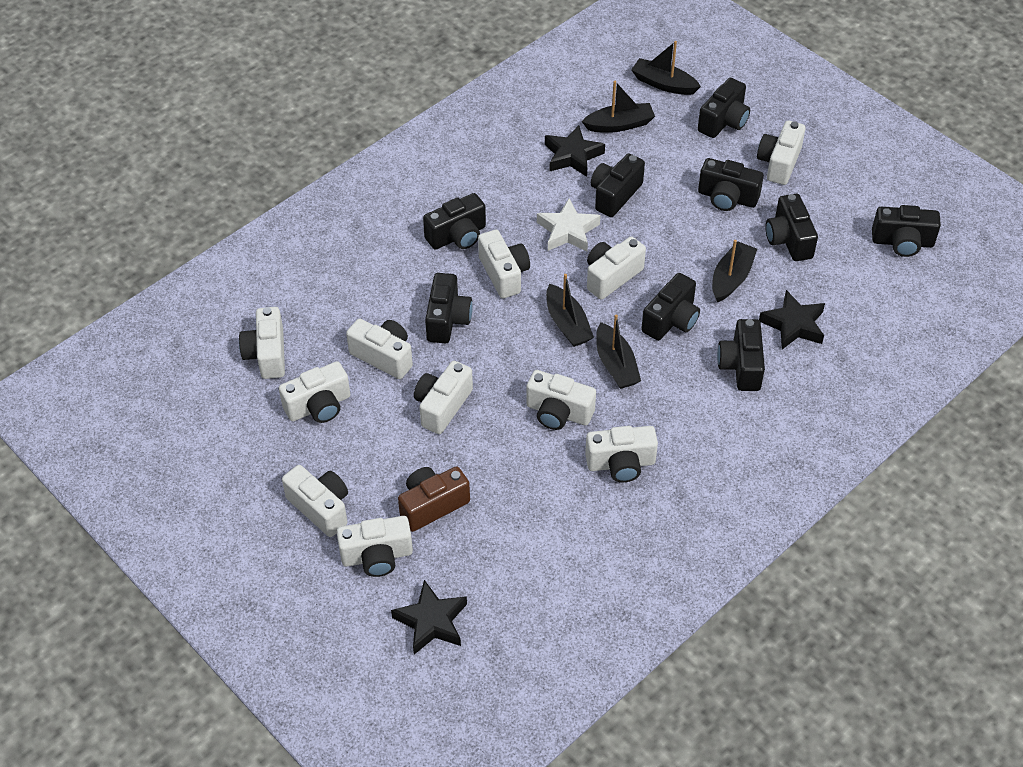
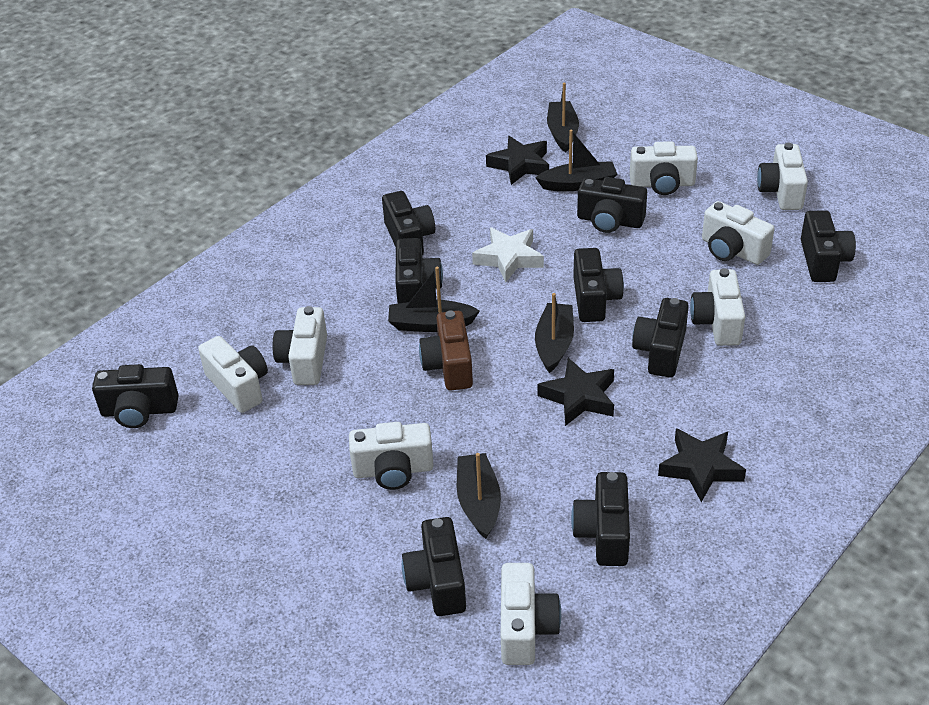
white camera: [239,307,285,379] [279,361,350,423] [282,465,348,537] [337,516,413,577] [346,319,413,379] [414,361,473,434] [478,230,530,299] [526,370,596,430] [585,426,658,482] [587,236,646,300] [757,121,806,185] = 11 -> [198,336,268,413] [273,306,327,385] [349,422,434,490] [501,563,561,665] [630,141,698,195] [690,268,745,346] [702,201,774,265] [757,143,808,210] = 8

